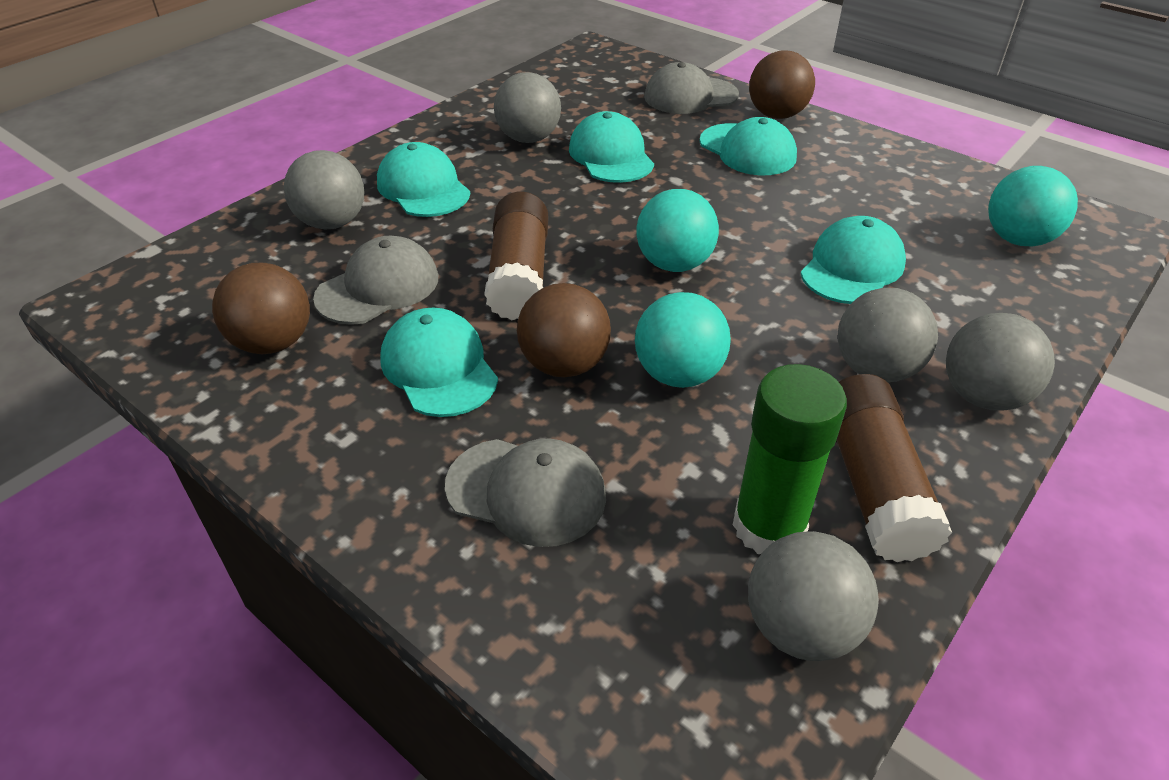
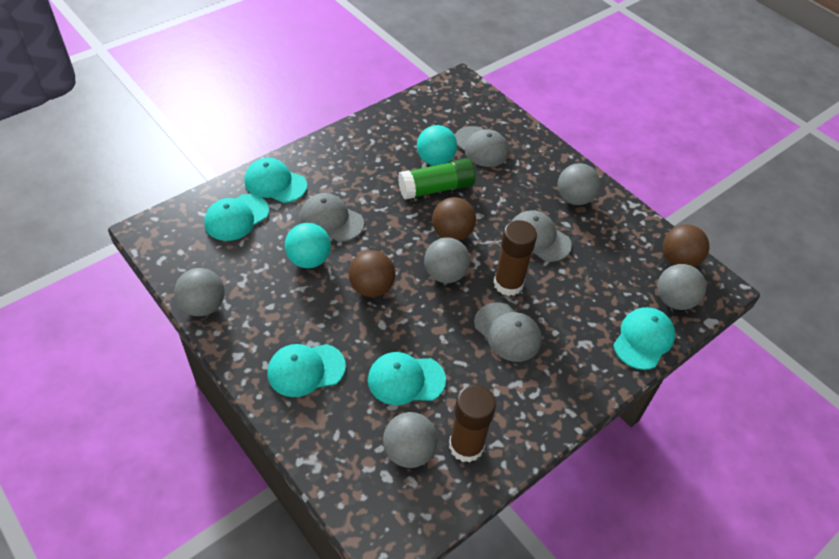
grey cap: [313,236,438,325] [445,438,606,547] [644,62,739,114] = 3 -> [300,193,364,242] [455,126,509,167] [474,303,542,362] [511,210,572,262] = 4
turquoise ball: [635,292,731,388] [636,189,719,272] [988,166,1078,246] = 3 -> [285,223,331,269] [417,125,457,166] = 2

